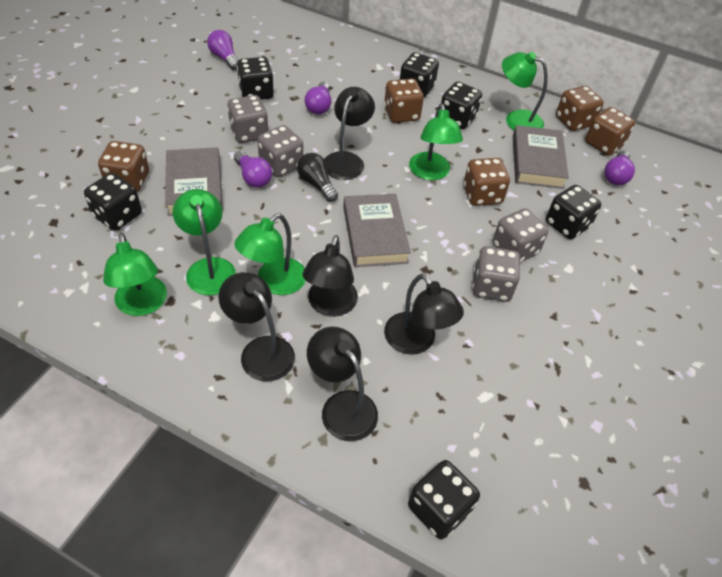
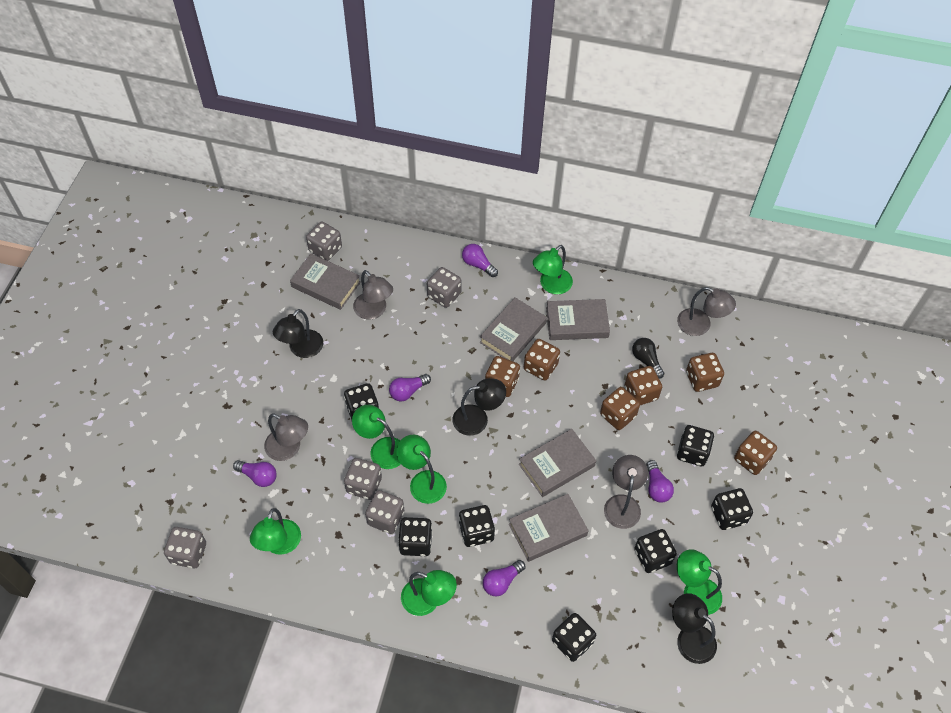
black dice: [84,173,142,231] [237,57,274,100] [400,52,439,97] [408,460,480,539] [441,82,482,129] [546,185,601,239] = 6 -> [344,383,379,421] [398,517,432,556] [459,505,495,547] [552,613,596,662] [634,529,677,573] [677,425,714,466] [711,488,753,530] = 7
black lamp: [219,272,295,382] [303,235,358,317] [307,326,378,441] [324,87,375,180] [384,274,464,355] = 5 -> [273,309,323,358] [452,378,506,436] [672,593,717,664] = 3
brown dice: [98,141,149,192] [384,79,424,123] [464,158,510,206] [556,86,604,131] [585,107,635,156] = 5 -> [485,356,520,397] [524,339,560,380] [600,387,640,430] [624,366,662,405] [686,353,724,392] [734,431,777,475] = 6
green lamp: [103,233,167,316] [172,189,236,295] [235,213,306,295] [409,103,463,180] [502,52,548,130] = 5 -> [250,508,301,555] [352,405,401,469] [396,435,447,504] [401,570,457,616] [533,245,573,294] [677,549,722,615] = 6
grey book: [165,147,223,216] [343,194,411,267] [513,125,569,189] = 3 -> [290,254,361,310] [480,297,547,361] [509,494,589,562] [519,429,596,497] [546,299,610,340] = 5
grey dice: [227,95,268,143] [258,125,303,177] [472,246,520,302] [493,208,548,263] = 4 -> [164,527,206,568] [306,222,342,261] [344,458,382,500] [365,490,404,534] [427,267,461,308] = 5
grey lamp: none = 0 -> [264,413,308,461] [353,270,393,320] [604,455,648,529] [677,287,736,336] = 4
purple light bulb: [207,30,238,70] [234,151,272,188] [304,82,331,115] [604,150,635,185] = 4 -> [233,460,277,487] [389,374,431,401] [462,244,498,277] [483,560,525,596] [646,460,674,503] = 5

